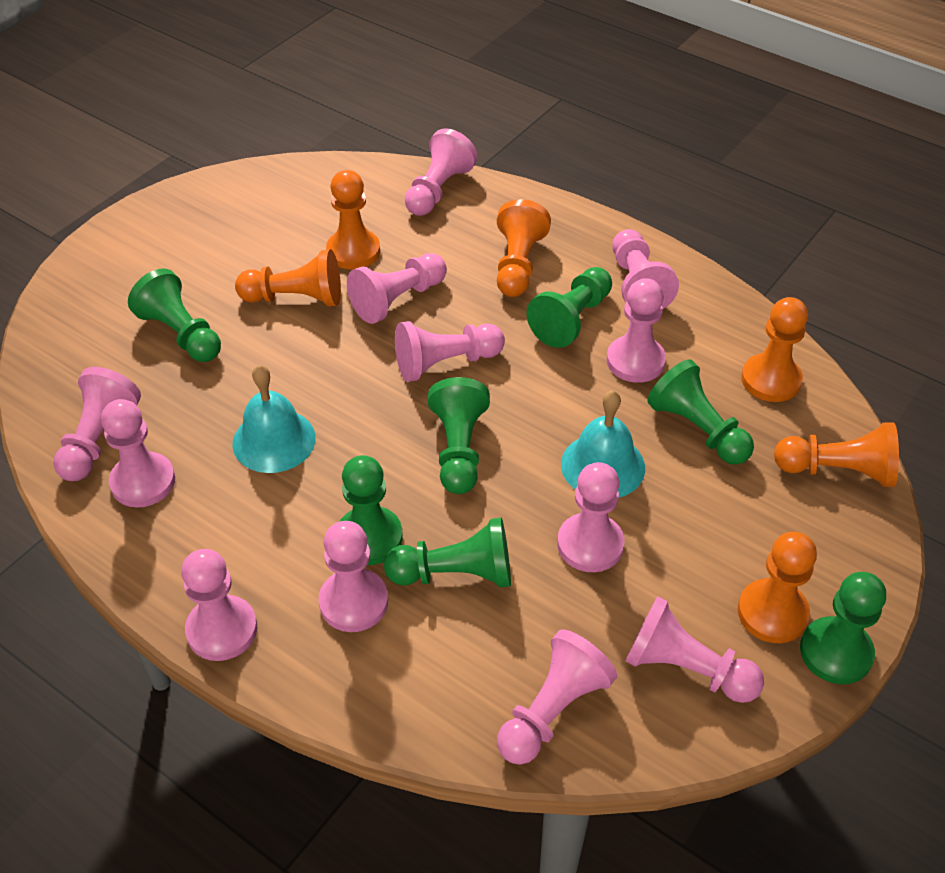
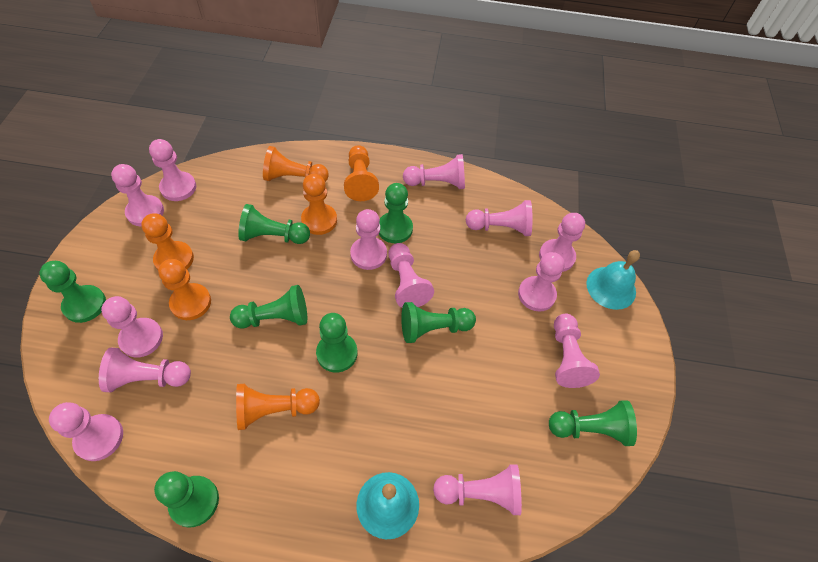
green pawn: [128,268,221,362] [340,455,403,565] [384,517,511,587] [428,377,490,494] [526,267,612,348] [647,359,754,465] [800,572,886,684] = 7 -> [39,261,106,323] [154,471,219,528] [230,285,307,329] [238,204,310,244] [316,313,357,373] [379,183,413,243] [401,302,476,343] [549,400,637,446] = 8
pink pawn: [53,367,141,481] [101,399,175,508] [181,549,257,661] [319,521,388,632] [347,253,447,324] [395,321,505,382] [405,128,478,216] [497,630,617,765] [557,462,625,572] [606,278,666,383] [613,229,679,309] [625,596,764,703] = 12 -> [49,402,123,461] [99,348,191,392] [101,296,163,357] [111,164,164,226] [149,139,196,201] [350,209,387,270] [388,243,434,308] [403,154,465,189] [433,465,522,515] [466,200,532,236] [518,252,565,311] [539,213,585,272] [554,314,600,388] = 13

